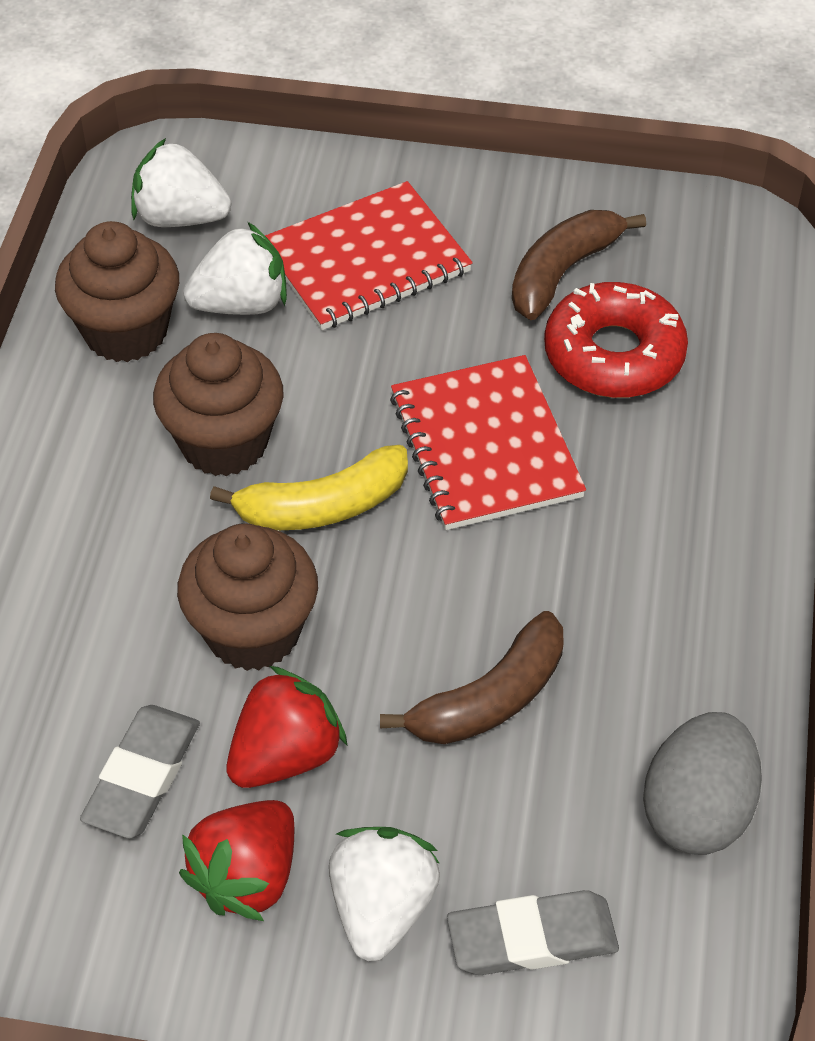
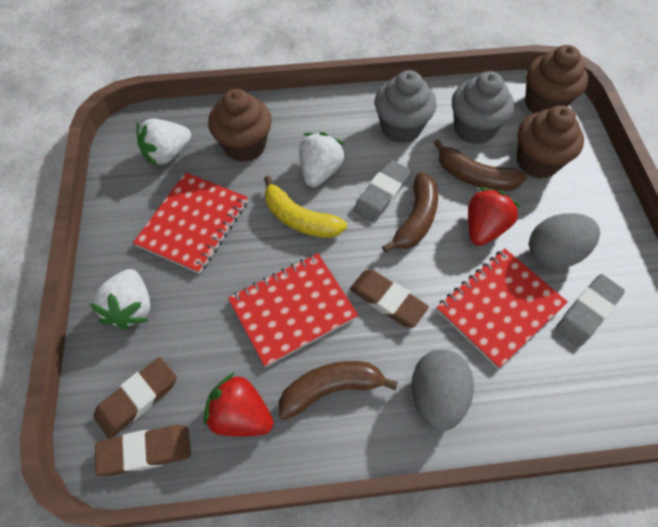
brown banana: [380,611,564,744] [512,210,646,320] = 2 -> [278,361,398,420] [382,172,438,253] [434,139,527,191] = 3
brown eraser: none = 0 -> [93,357,177,439] [95,425,191,476] [350,270,429,327] = 3
grey cupcake: none = 0 -> [375,70,437,143] [452,71,514,144] = 2
grey egg: [643,712,762,855] = 1 -> [411,350,474,432] [529,213,600,269] = 2
red donut: [544,282,688,398] = 1 -> none = 0
red notebook: [265,181,473,330] [390,355,586,530] = 2 -> [133,173,248,274] [228,253,358,367] [437,249,568,369] = 3

